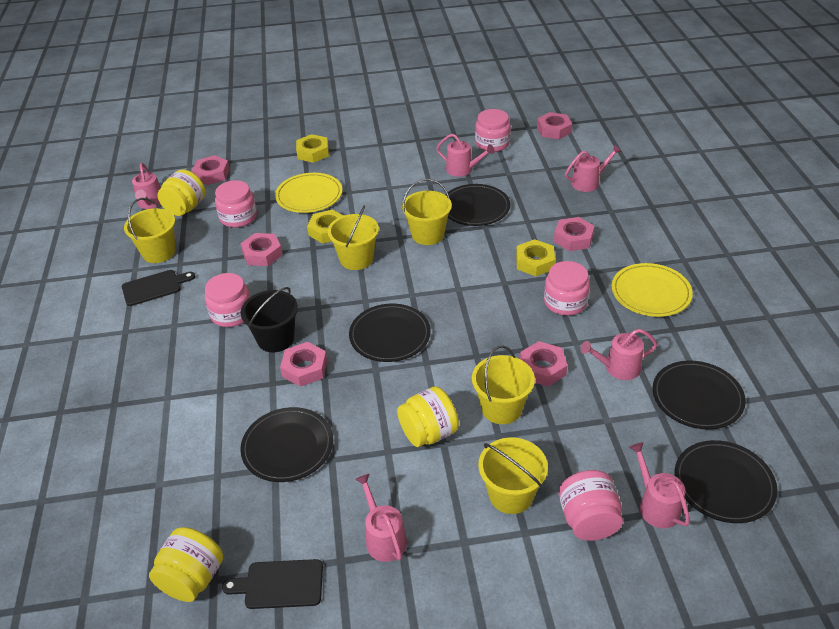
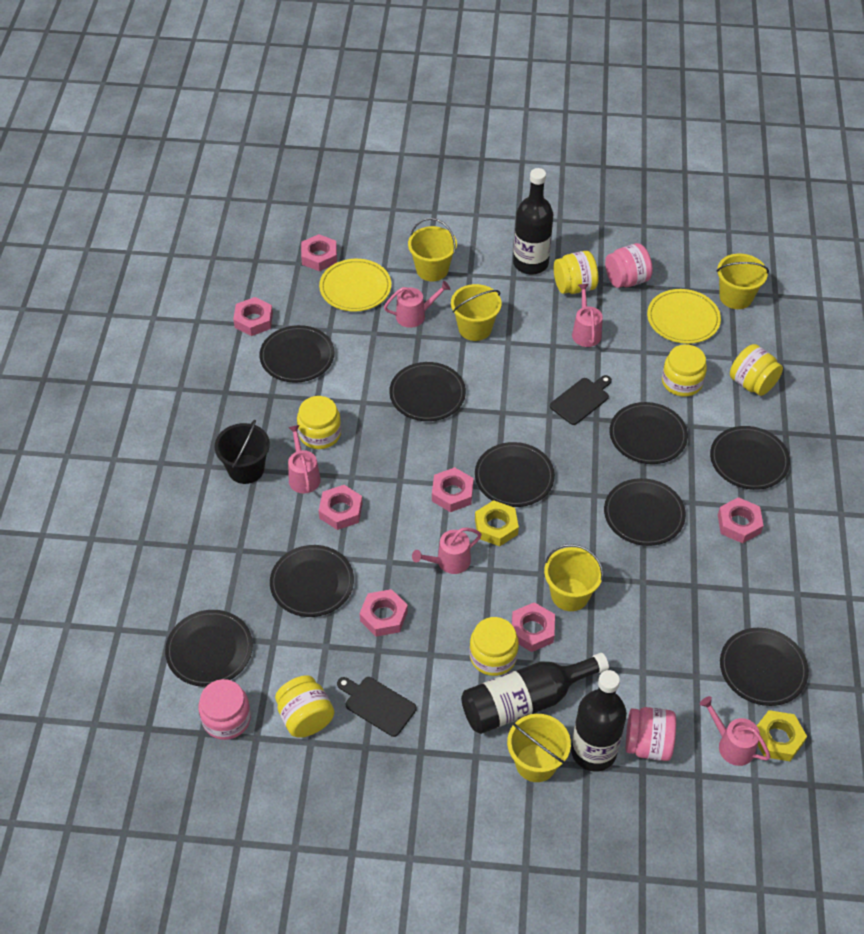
black bottle: none = 0 -> [461,653,609,734] [513,168,553,275] [571,670,627,772] = 3
black plate: [240,407,333,482] [349,304,431,362] [445,184,510,226] [653,361,746,429] [675,440,778,523] = 5 -> [165,610,253,687] [259,325,335,383] [270,545,354,617] [389,362,466,421] [475,442,555,507] [604,478,686,546] [610,402,688,464] [710,426,790,490] [720,628,809,706] = 9
pink jar: [205,273,250,327] [215,180,257,228] [475,109,511,152] [544,261,590,316] [559,470,623,541] = 5 -> [198,679,251,740] [605,243,653,288] [626,707,676,761] = 3
pink nut: [192,155,230,185] [240,233,282,266] [280,342,327,387] [520,341,567,387] [537,112,572,139] [554,217,595,251] = 6 -> [233,297,273,336] [301,234,337,271] [319,485,363,530] [360,589,408,637] [432,467,474,512] [512,602,555,652] [718,497,764,543] = 7
pink watering can: [132,163,161,209] [355,474,407,562] [436,134,495,177] [565,145,622,192] [580,329,657,380] [629,442,690,528] = 6 -> [288,425,321,493] [384,281,450,328] [412,527,482,574] [572,284,603,347] [700,696,771,766] = 5
yellow jar: [149,527,223,602] [158,169,206,216] [397,386,459,447] = 3 -> [275,675,334,738] [297,396,341,449] [469,617,519,676] [554,251,599,294] [662,344,707,396] [730,344,783,396] = 6
yellow nut: [296,134,329,163] [307,210,343,244] [516,239,555,276] = 3 -> [475,500,519,546] [757,710,807,761] = 2

